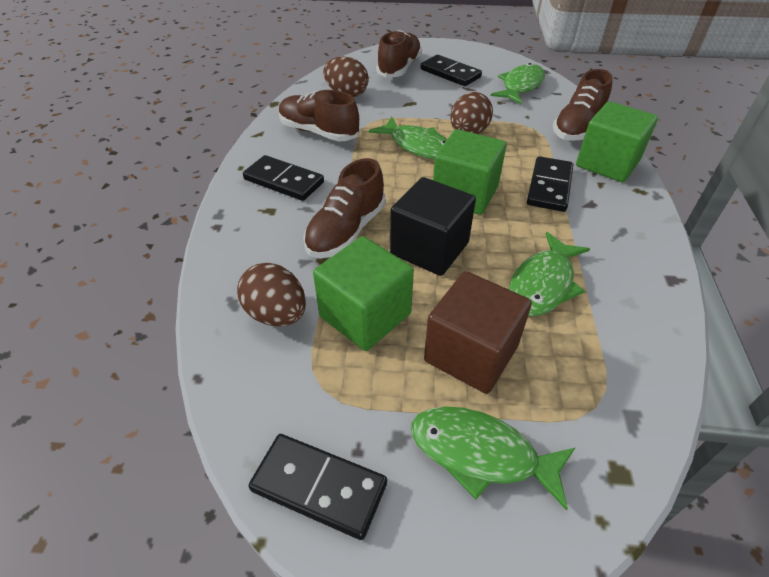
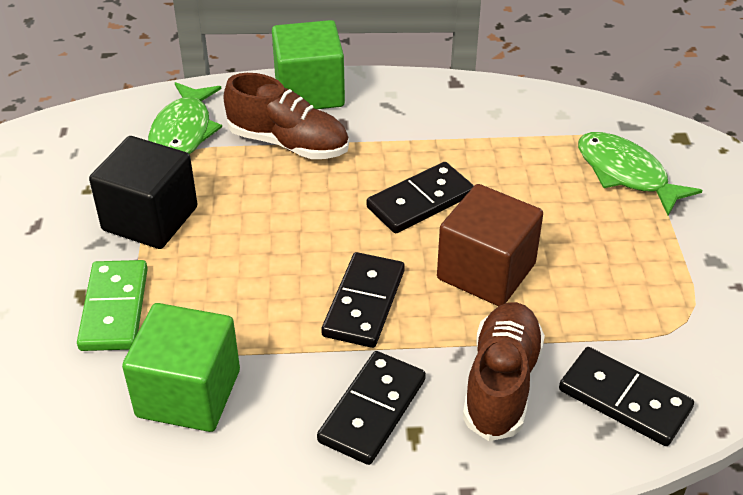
brown egg: [237,263,306,326] [323,57,369,97] [450,92,493,134] = 3 -> none = 0
brown shoe: [279,90,359,141] [303,158,386,258] [376,30,422,78] [553,69,613,141] = 4 -> [223,73,349,159] [463,302,545,441] = 2
green cube: [313,236,414,351] [433,129,507,215] [576,101,658,182] = 3 -> [122,303,240,432] [272,20,345,109] = 2
green domino: none = 0 -> [77,260,148,351] = 1
green fish: [369,117,447,159] [411,406,576,511] [491,63,545,104] [509,232,590,316] = 4 -> [148,82,222,154] [578,132,703,216] = 2

